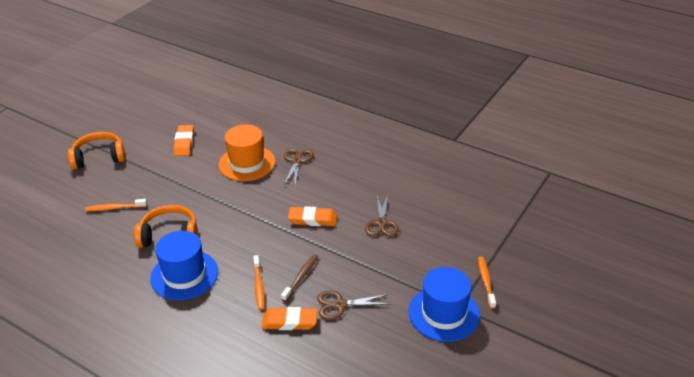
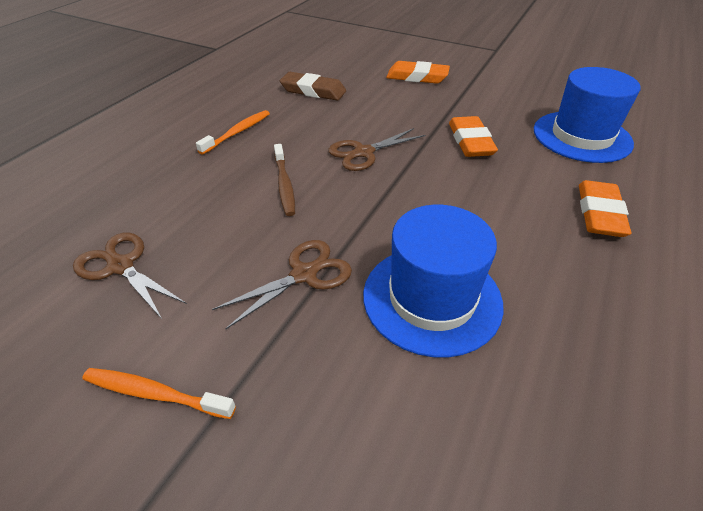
brown eraser: none = 0 -> [280,72,346,101] = 1
orange hat: [219,125,276,181] = 1 -> none = 0
orange headphones: [68,132,125,170] [134,205,198,248] = 2 -> none = 0
orange toothbrush: [85,199,147,211] [253,255,265,310] [478,256,496,309] = 3 -> [82,368,236,419] [196,110,270,155] = 2

